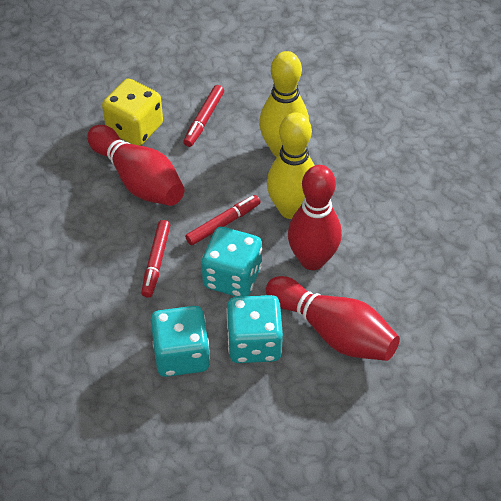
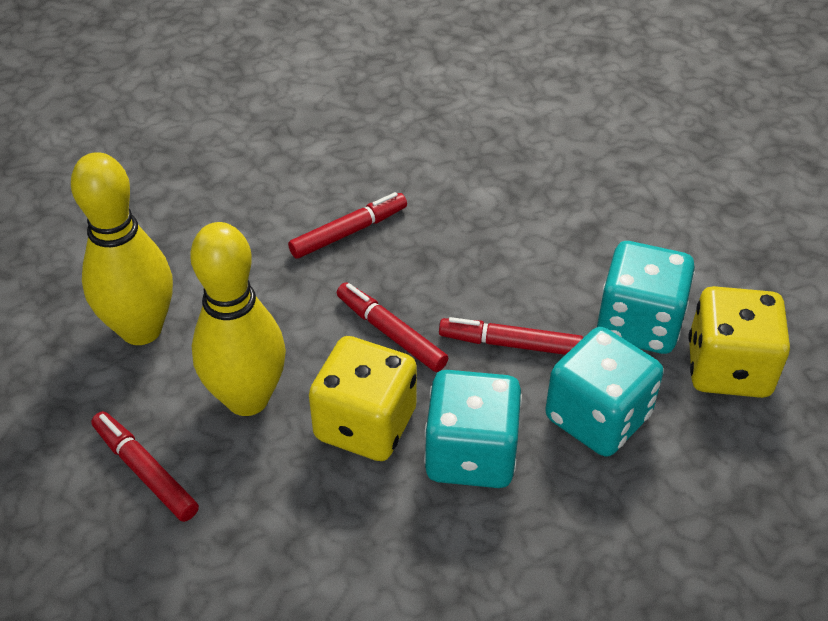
red bowling pin: [87,125,185,206] [266,276,400,361] [288,165,342,270] = 3 -> none = 0
red marker: [141,220,171,297] [183,85,224,147] [185,195,261,246] = 3 -> [91,411,199,522] [288,192,407,259] [337,282,448,372] [439,317,583,355] = 4
yellow dice: [102,79,163,146] = 1 -> [309,336,417,461] [688,286,790,398] = 2

